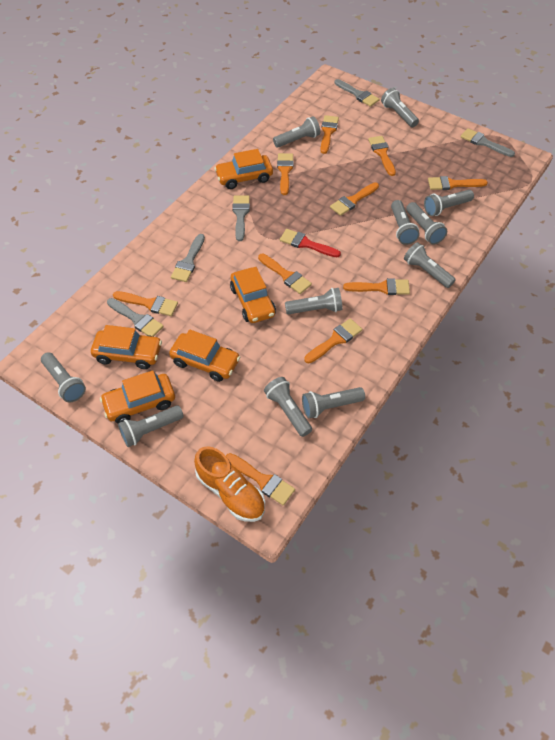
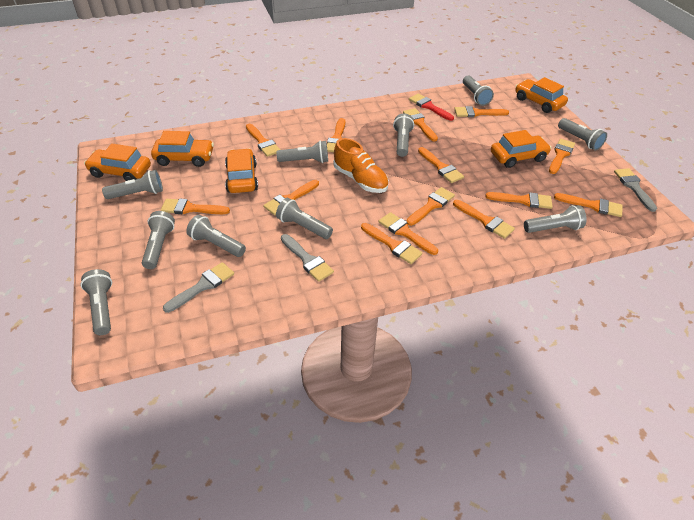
grey brush: [107,298,164,337] [171,234,205,282] [232,195,250,241] [334,79,379,107] [461,128,515,157] = 5 -> [163,262,234,313] [281,234,334,282] [614,168,657,212] = 3
grey flashlight: [41,352,86,402] [118,405,184,447] [264,377,312,437] [273,116,320,148] [285,288,342,314] [302,387,365,419] [381,88,419,127] [391,200,420,245] [404,242,456,288] [406,202,447,245] [424,190,474,216] = 11 -> [81,269,112,335] [102,170,163,199] [142,211,175,269] [186,215,246,257] [276,140,328,163] [276,198,333,239] [393,114,414,157] [463,76,494,106] [524,205,587,233] [558,118,607,150] = 10
orange brush: [113,291,178,316] [226,453,295,506] [258,254,312,294] [277,153,293,195] [304,318,362,363] [321,115,339,154] [330,182,379,216] [343,278,410,295] [368,136,396,176] [428,176,488,190] = 10 -> [161,199,230,214] [246,124,280,157] [263,180,319,215] [327,118,345,152] [361,223,423,264] [379,212,438,255] [403,108,438,142] [407,187,455,226] [418,147,464,183] [453,200,515,239] [454,106,509,117] [485,192,553,209] [549,139,575,174] [554,193,622,217] = 14

